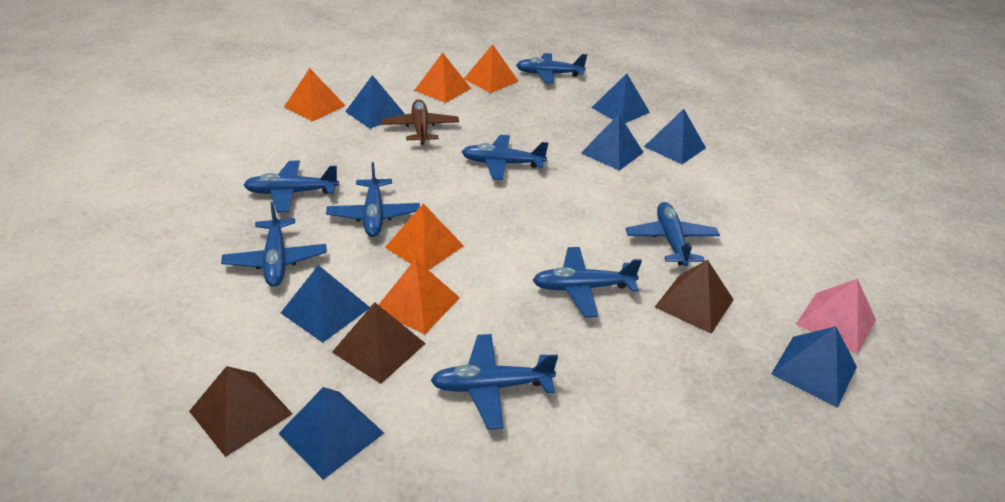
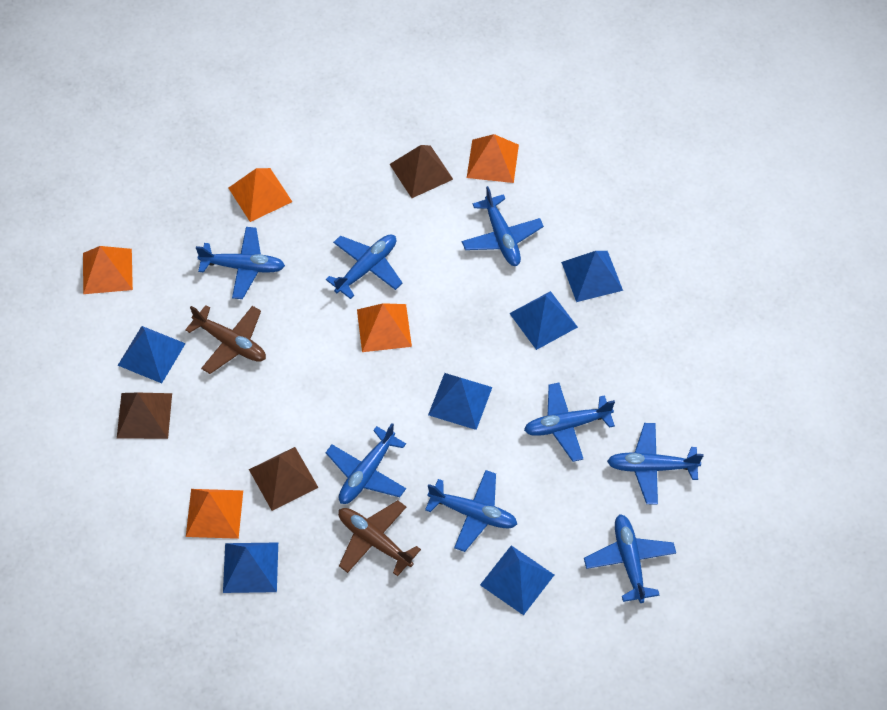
blue pyramid: [278,387,384,480] [281,265,370,343] [345,75,405,129] [581,114,644,171] [592,73,650,123] [644,109,706,164] [771,326,857,408] = 7 -> [118,326,186,383] [223,542,278,593] [428,373,492,430] [480,545,554,615] [509,291,578,350] [561,251,623,302] = 6
brown plane: [382,99,459,145] = 1 -> [185,305,266,374] [338,500,421,576] = 2
pink pyramid: [796,279,876,354] = 1 -> none = 0

